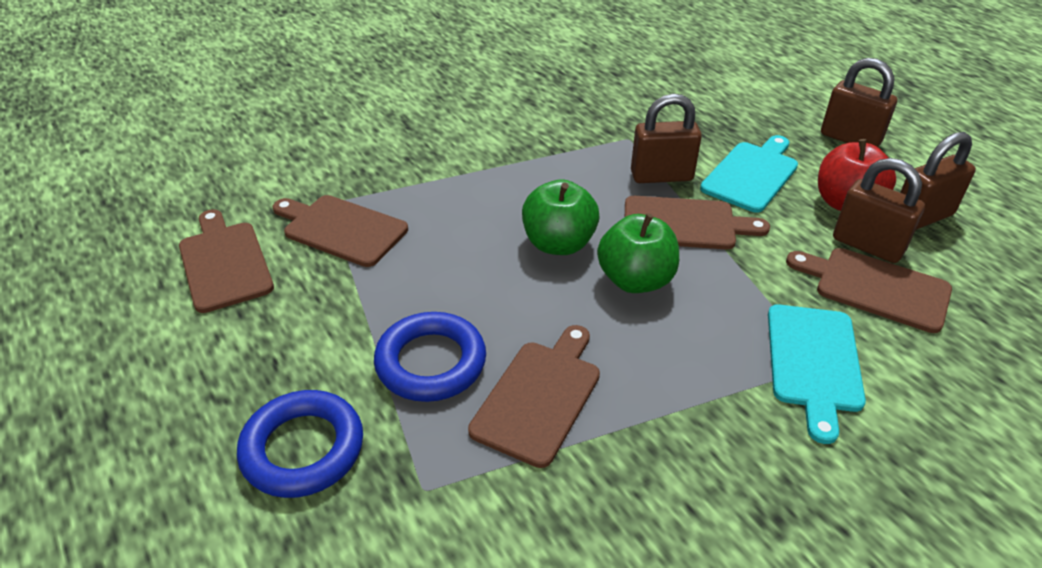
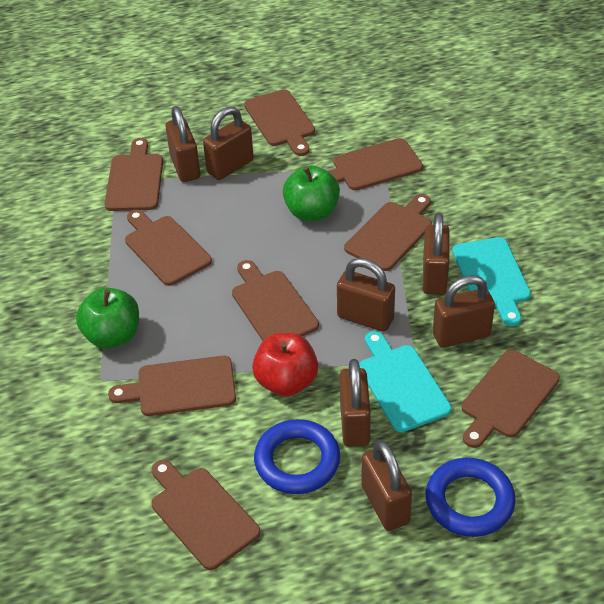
brown cutting board: [179,209,274,313] [273,195,408,267] [468,325,600,468] [625,196,770,249] [786,248,952,333] = 5 -> [104,138,163,211] [108,356,236,416] [125,210,212,286] [152,460,261,570] [232,260,319,341] [244,89,315,156] [328,138,423,190] [344,194,432,271] [462,350,560,448] = 9
brown padlock: [631,94,702,183] [821,58,897,147] [833,158,925,263] [900,132,976,230] = 4 -> [165,106,200,182] [203,106,254,180] [337,258,395,332] [340,359,371,447] [361,440,412,531] [423,213,450,295] [433,275,495,348] = 7

